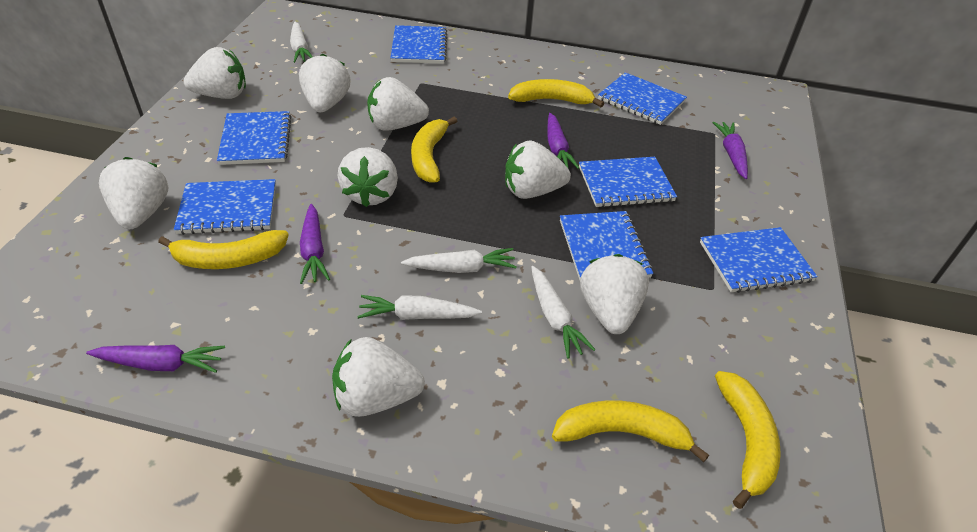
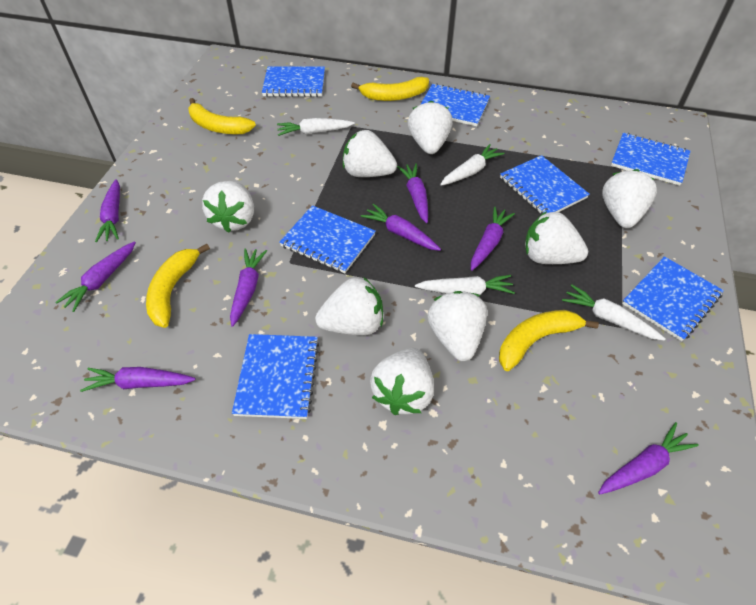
purple carrot: [86,345,225,373] [300,204,330,284] [547,113,579,169] [712,122,748,179] = 4 -> [56,241,136,312] [80,367,196,392] [95,179,120,242] [230,248,267,327] [361,204,441,251] [397,163,428,223] [471,206,515,271] [598,422,699,494] = 8
yellow banana: [158,230,289,269] [411,117,457,183] [508,79,604,107] [552,400,709,462] [715,371,781,509] = 5 -> [146,244,210,328] [188,98,256,134] [351,77,429,101] [499,310,599,371] = 4

